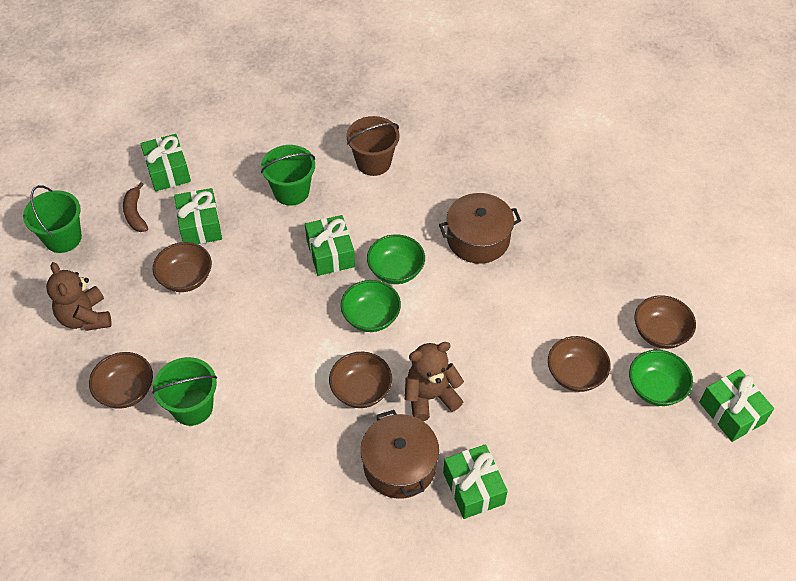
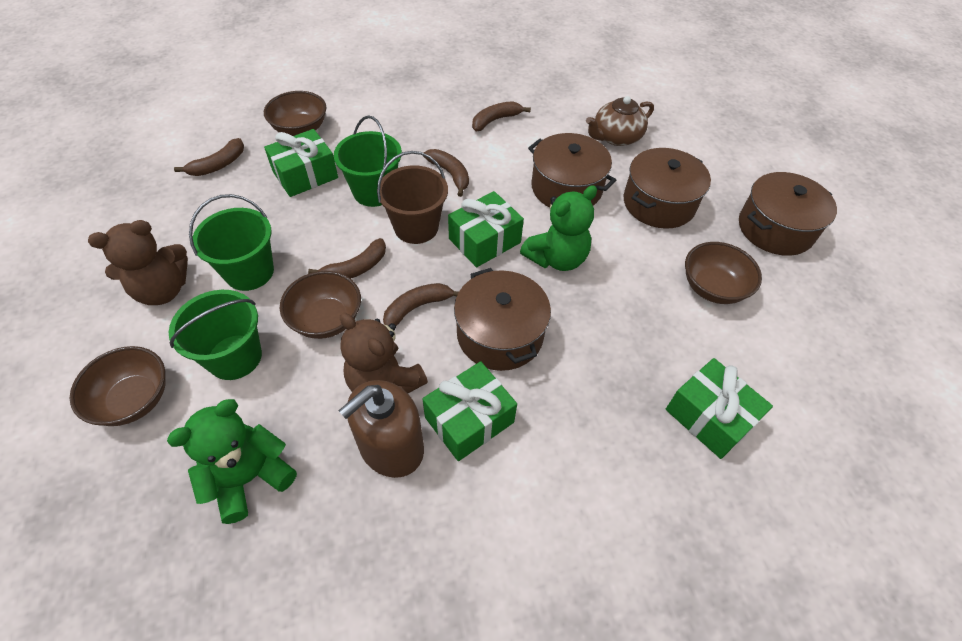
brown banana: [123,182,148,232] = 1 -> [174,138,244,176] [308,238,386,279] [383,283,459,326] [423,149,469,197] [472,101,531,131] = 5
brown bowl: [89,352,153,409] [153,242,212,292] [329,352,392,408] [548,336,611,392] [634,295,696,349] = 5 -> [70,346,166,426] [264,91,326,136] [280,271,361,339] [685,242,762,304] = 4
brown pot: [361,410,439,499] [439,193,521,264] = 2 -> [454,268,551,371] [528,133,616,207] [624,148,711,229] [739,172,837,256] = 4
brown soap dispenser: none = 0 -> [338,380,424,478] = 1
brown teapot: none = 0 -> [586,96,654,146] = 1
green bowl: [341,280,401,332] [367,234,425,284] [629,350,693,406] = 3 -> none = 0
green gift: [140,134,191,191] [174,188,222,244] [305,215,355,276] [443,444,508,519] [699,369,774,442] = 5 -> [264,129,338,197] [423,361,517,461] [448,191,524,267] [666,358,773,459] = 4
green teddy bear: none = 0 -> [167,399,297,524] [520,185,597,271] = 2

